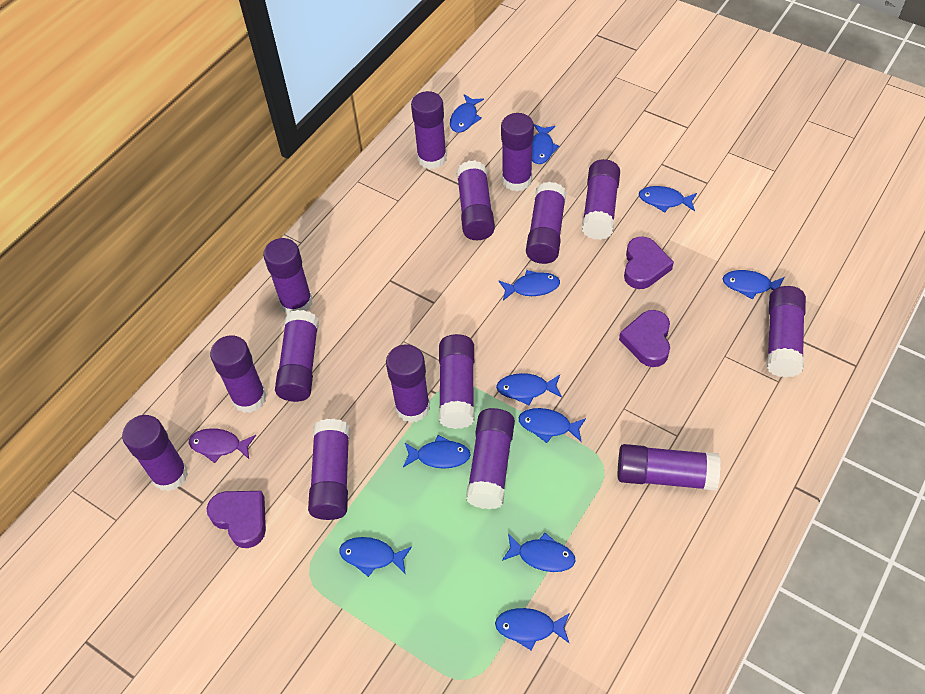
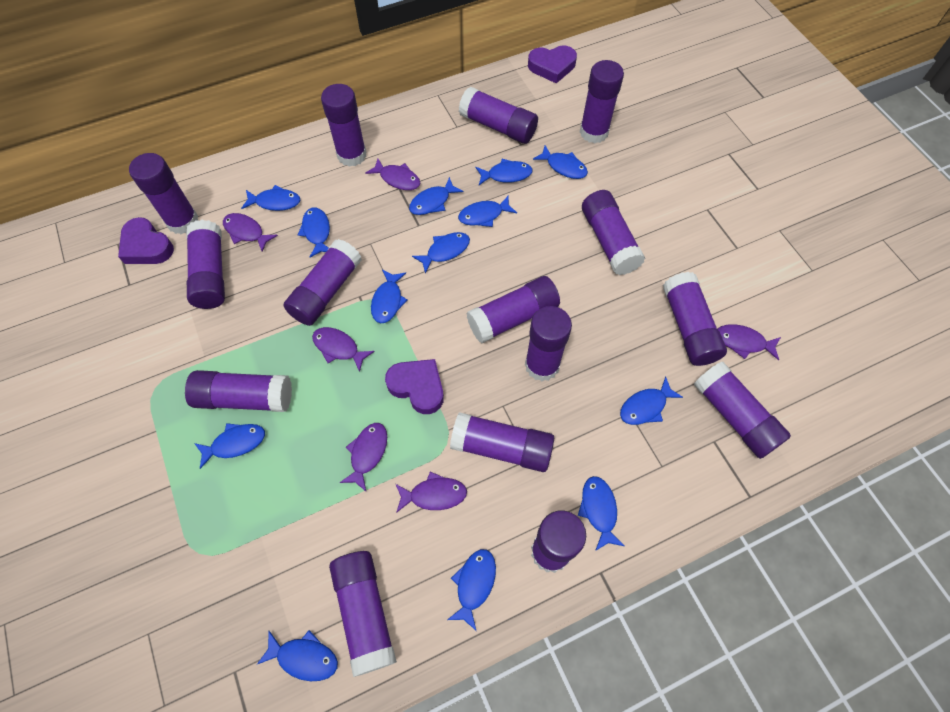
blue fish: [339,537,412,577] [403,435,471,469] [450,94,484,133] [495,608,570,651] [496,373,562,406] [499,270,560,301] [502,533,576,572] [519,408,586,443] [532,124,559,164] [639,186,697,212] [723,270,785,300] = 11 -> [194,423,265,469] [241,185,300,211] [257,630,338,681] [298,207,330,258] [371,269,408,323] [409,177,464,215] [412,232,470,273] [447,549,496,630] [458,196,517,227] [476,159,533,185] [533,145,588,179] [578,476,624,551] [620,377,683,425] = 13
purple fish: [189,428,256,463] = 1 -> [223,213,278,252] [312,327,375,372] [340,423,387,491] [366,158,420,190] [396,472,467,513] [717,324,781,360] = 6

